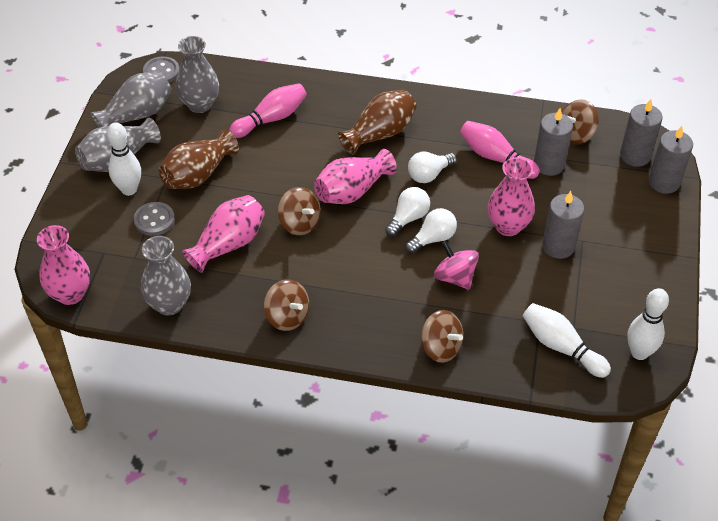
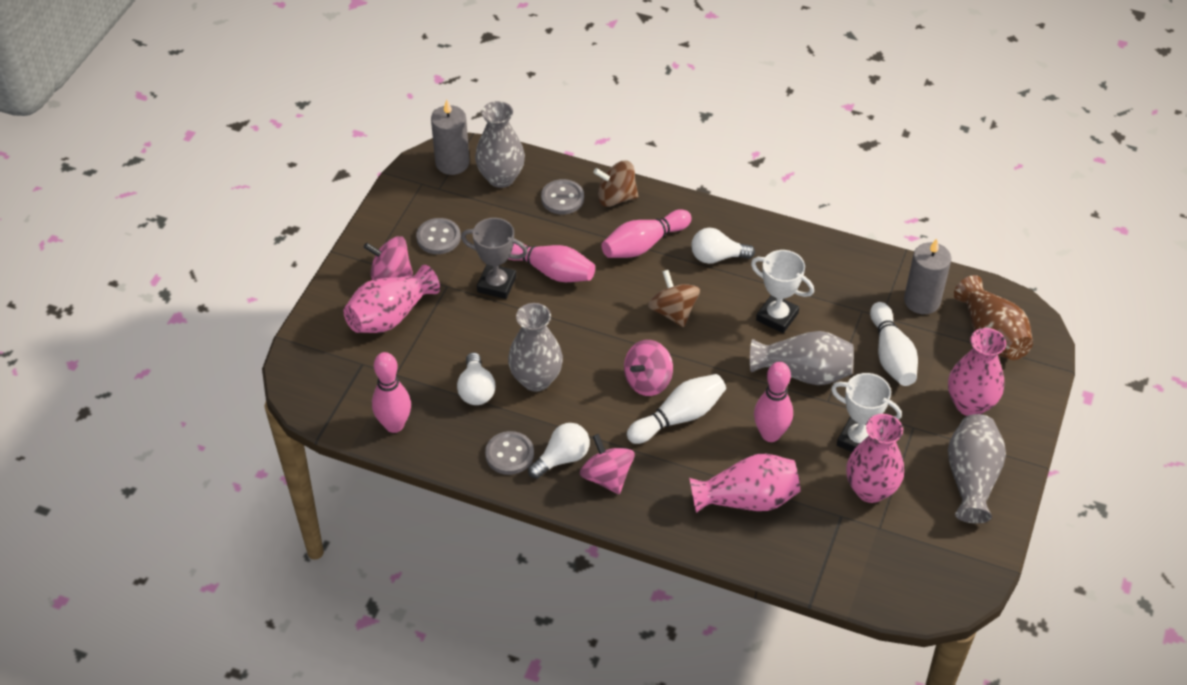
brown spinning top: [264,279,309,331] [278,187,321,235] [421,310,463,363] [562,99,599,145] = 4 -> [593,161,638,207] [648,270,700,327] = 2
brown vase: [159,130,239,189] [338,90,417,155] = 2 -> [954,275,1033,360] = 1
grey button: [134,202,175,236] [143,56,179,83] = 2 -> [416,218,461,254] [485,431,534,475] [541,179,584,214] = 3
grey candle: [534,108,573,176] [542,191,584,259] [620,99,663,167] [649,126,693,194] = 4 -> [431,100,470,175] [904,238,951,314] = 2
grey trophy: none = 0 -> [461,218,528,299] = 1
pink bowling pin: [229,83,307,138] [460,121,540,179] = 2 -> [372,352,411,433] [508,243,595,282] [602,209,692,258] [754,362,793,442] = 4
pink spinning top: [434,241,479,290] = 1 -> [364,236,413,280] [580,434,634,494] [624,340,673,396] = 3
white bowling pin: [107,122,141,196] [523,303,611,378] [627,288,669,360] = 3 -> [627,374,726,444] [870,302,918,386] = 2
white trophy: none = 0 -> [751,250,814,333] [831,373,902,452] = 2

